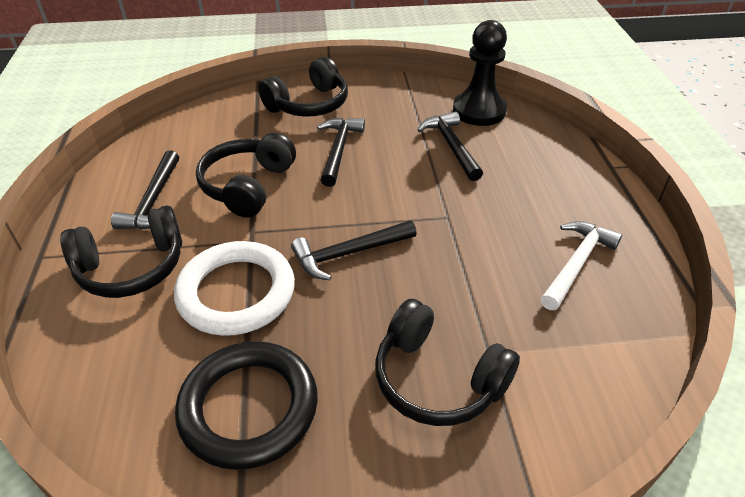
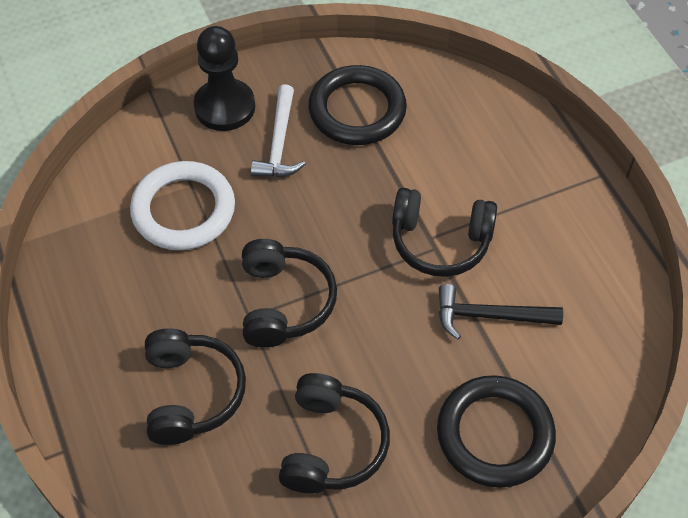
black hammer: [111,150,179,230] [291,220,417,280] [317,117,365,187] [418,111,483,181] = 4 -> [439,284,563,339] = 1
black ring: [175,341,318,470] = 1 -> [308,65,407,145] [437,375,556,488] = 2

